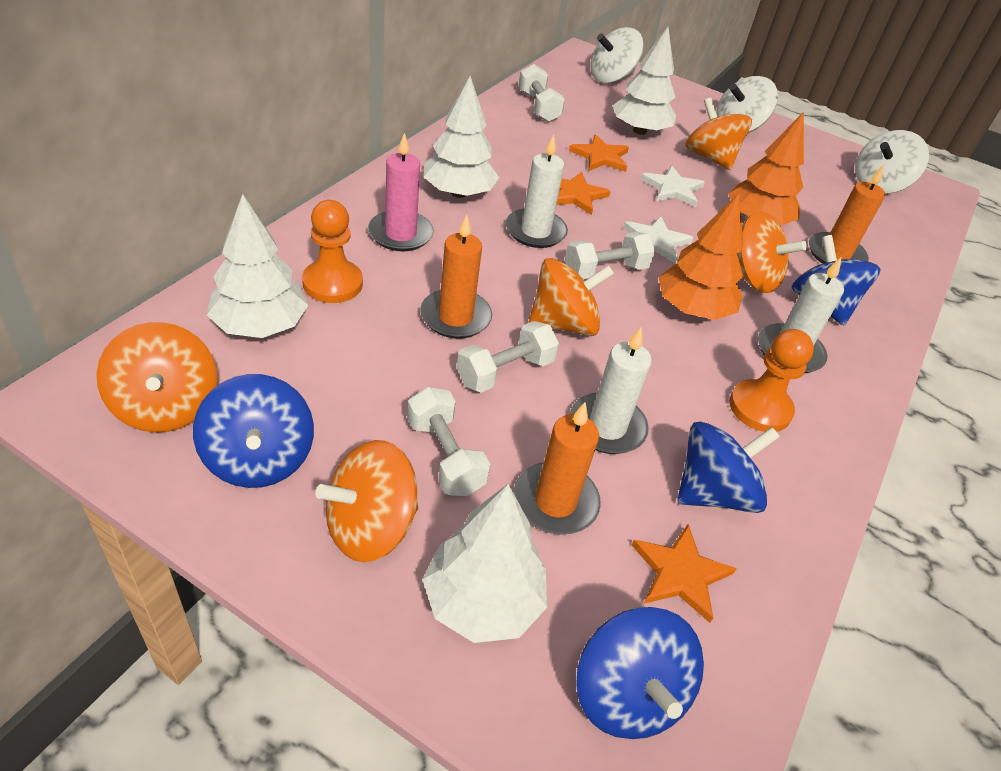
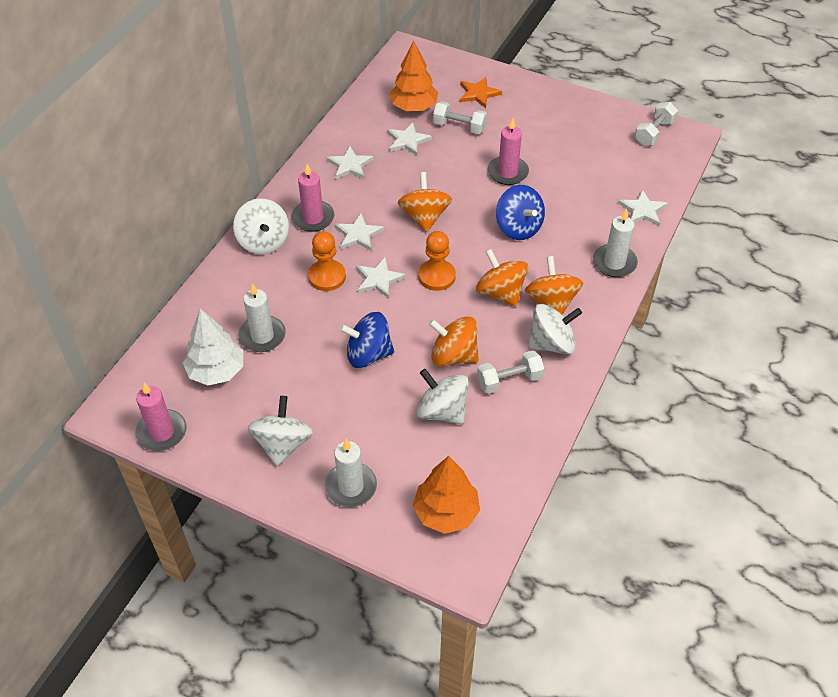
blue spinning top: [193,374,314,488] [576,607,704,739] [677,422,780,513] [791,235,881,326] = 4 -> [339,312,394,368] [496,185,545,240] = 2
orange candle: [420,214,492,339] [514,402,601,534] [809,165,885,264] = 3 -> none = 0
orange spinning top: [96,322,217,433] [315,440,418,562] [528,258,614,336] [685,97,752,170] [737,211,807,293] = 5 -> [398,172,452,232] [429,316,479,367] [476,249,528,307] [525,256,583,315] = 4
orange star: [557,172,611,215] [569,134,629,172] [632,524,736,623] = 3 -> [460,77,502,108] = 1
pink candle: [368,133,434,251] = 1 -> [135,383,186,451] [291,164,334,232] [488,118,529,185] = 3
white dumbbell: [407,387,490,496] [457,321,559,393] [518,64,565,122] [565,232,655,279] = 4 -> [433,101,487,134] [477,350,544,394] [635,102,678,146] = 3
white spinning top: [590,27,644,83] [716,76,778,133] [855,130,929,194] = 3 -> [233,198,289,254] [248,396,313,466] [416,369,469,424] [528,304,582,355] = 4
white star: [623,216,693,264] [641,166,705,207] = 2 -> [326,146,373,179] [335,213,384,251] [356,257,406,298] [387,122,432,156] [618,189,668,226] = 5
white tree: [207,194,308,338] [422,484,547,643] [423,76,499,198] [613,27,676,135] = 4 -> [183,309,243,386] = 1

